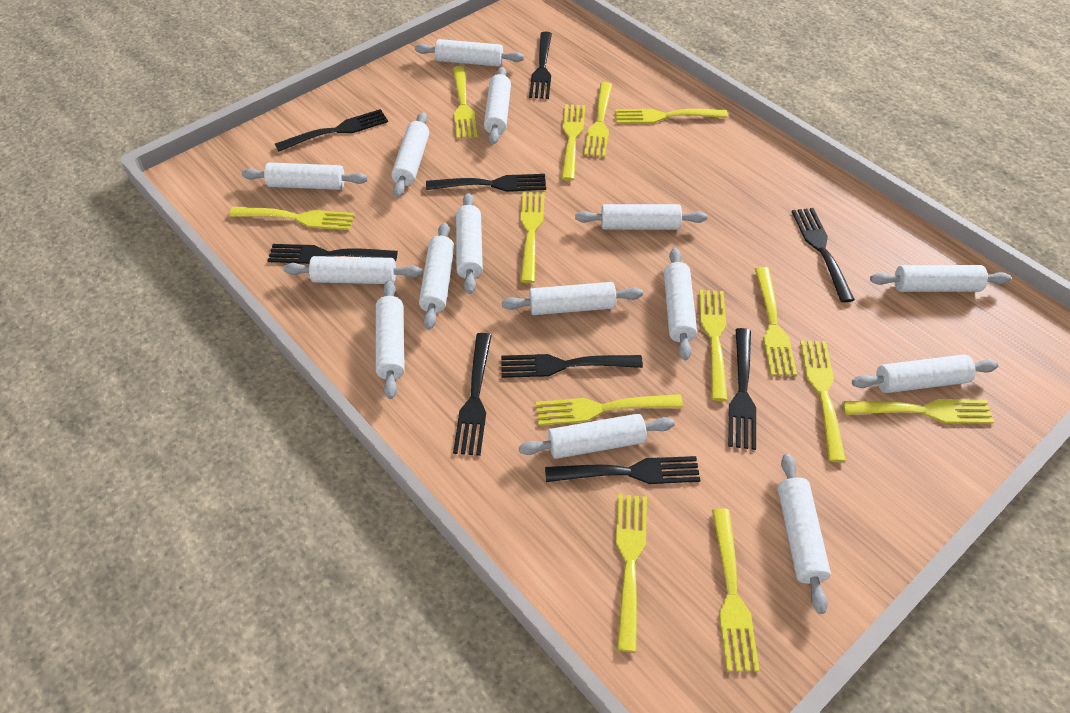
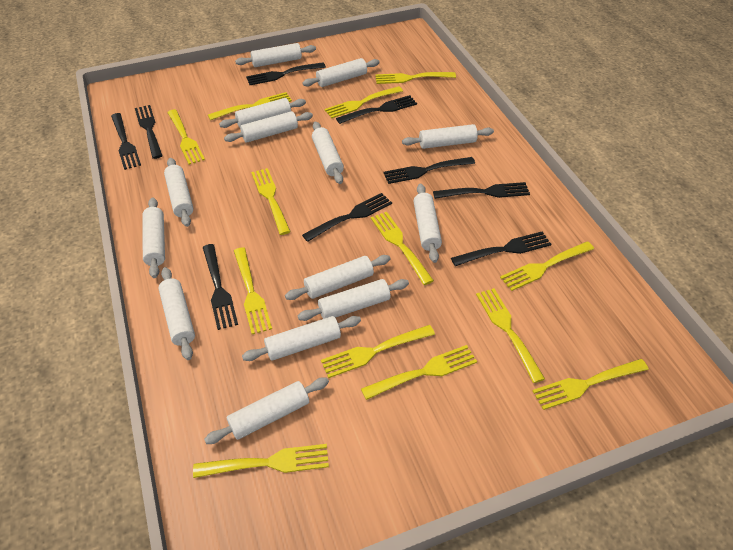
white rolling pin: [242,162,368,190] [284,256,422,284] [376,281,405,399] [391,112,429,197] [415,39,524,67] [419,223,454,330] [456,193,483,294] [484,67,511,144] [502,282,643,315] [519,414,675,459] [575,204,707,230] [664,248,697,360] [778,454,831,614] [852,354,998,393] [870,265,1011,292] = 15 -> [143,198,165,278] [158,267,195,360] [164,158,194,227] [204,377,329,444] [219,98,306,128] [224,111,313,143] [235,43,316,67] [242,316,361,361] [285,255,391,300] [297,279,409,321] [302,58,380,87] [312,122,344,184] [402,124,494,149] [413,184,442,263] = 14

